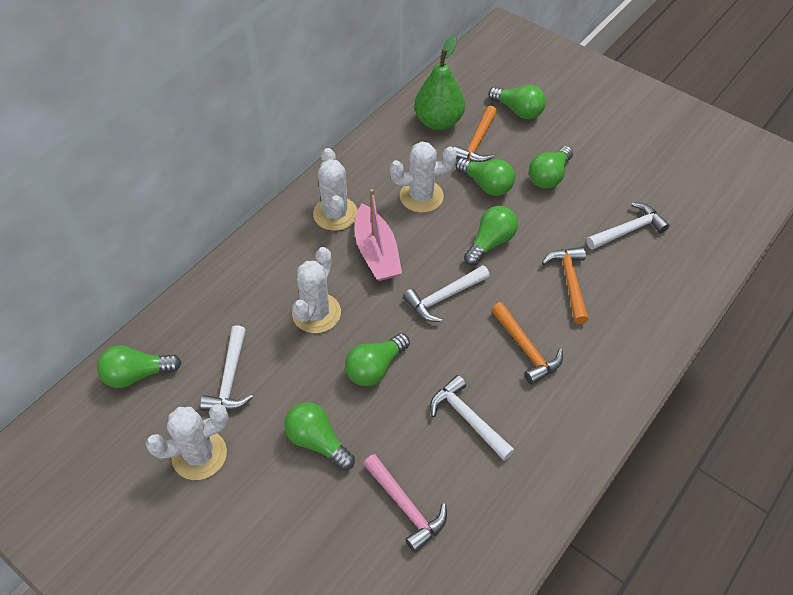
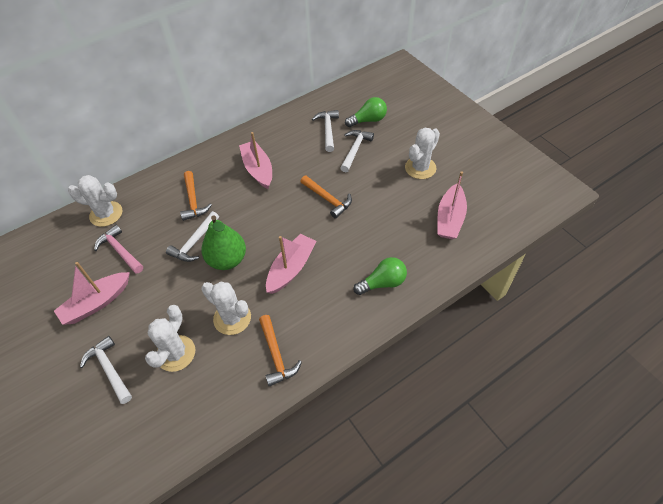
green light bulb: [97,345,182,388] [284,402,355,471] [345,333,410,386] [456,158,515,196] [464,206,518,266] [488,85,546,119] [529,146,573,189] = 7 -> [345,97,387,127] [354,257,407,295] = 2
pink boat: [355,189,402,281] = 1 -> [54,262,130,325] [239,132,272,189] [266,234,316,294] [437,171,467,239] = 4

